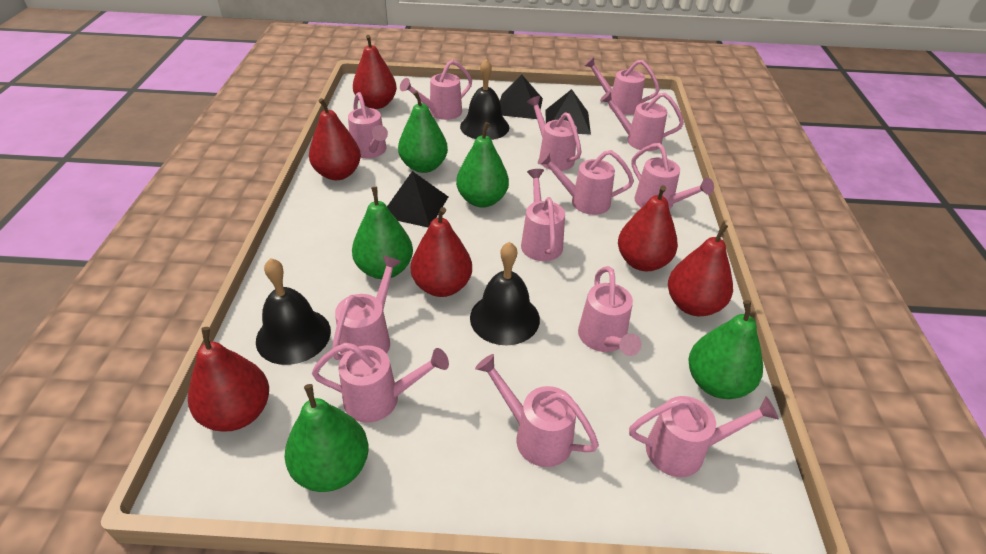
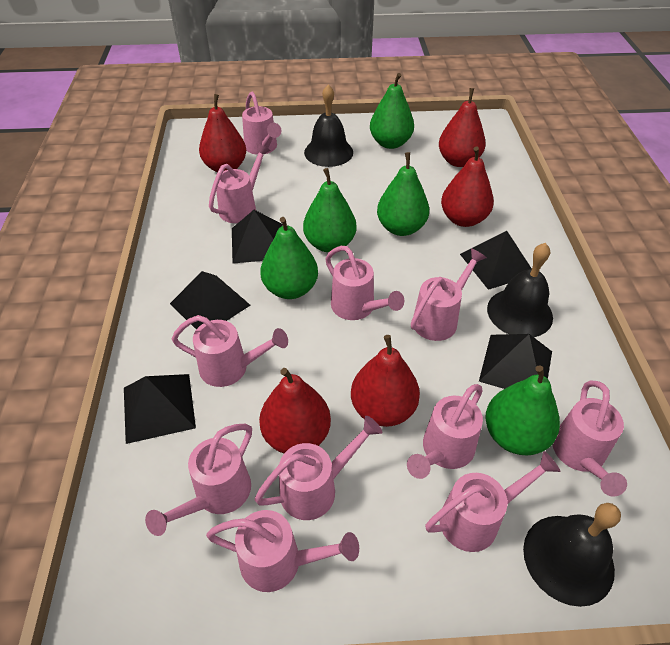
black pyramid: [387,171,448,228] [500,74,543,119] [545,89,591,135] = 3 -> [124,374,196,444] [170,271,250,329] [232,210,283,264] [460,231,532,290] [479,334,552,389] = 5
pink watering can: [312,342,449,423] [332,255,402,360] [348,92,388,158] [400,60,472,120] [475,354,599,467] [521,169,565,261] [527,96,582,171] [538,150,634,215] [578,266,642,356] [584,56,660,115] [600,90,684,151] [629,396,779,477] [631,143,714,210] = 13 -> [145,424,252,536] [172,315,288,387] [206,510,359,592] [209,143,271,223] [242,91,281,155] [255,416,382,520] [325,246,404,320] [407,384,483,479] [411,248,487,341] [425,451,561,552] [552,380,627,497] = 11
red pear: [188,327,269,432] [309,98,361,180] [353,35,397,109] [411,207,472,297] [618,185,678,271] [668,223,733,316] = 6 -> [199,94,246,172] [259,368,331,453] [351,335,420,427] [439,88,486,167] [441,146,494,227] = 5

